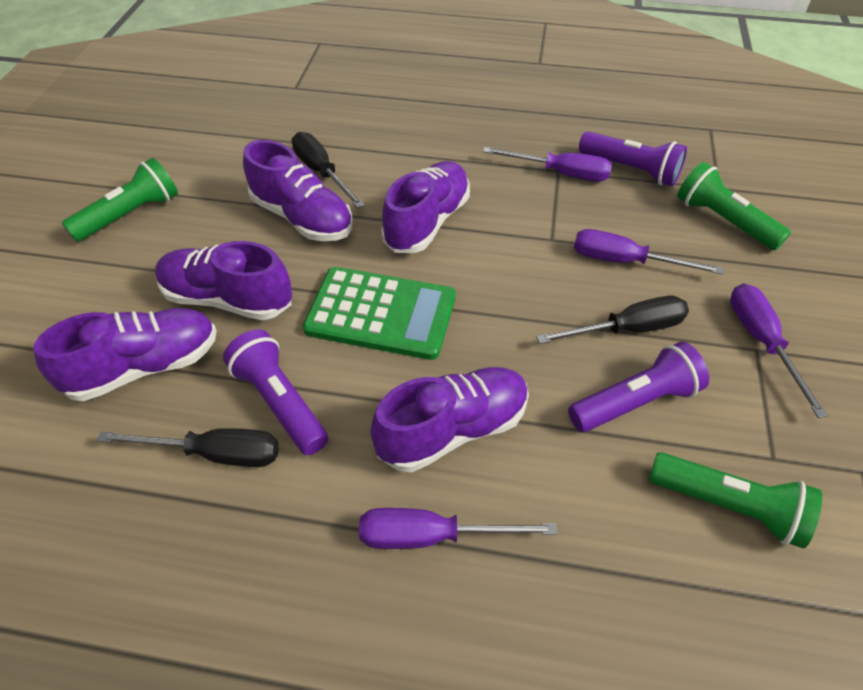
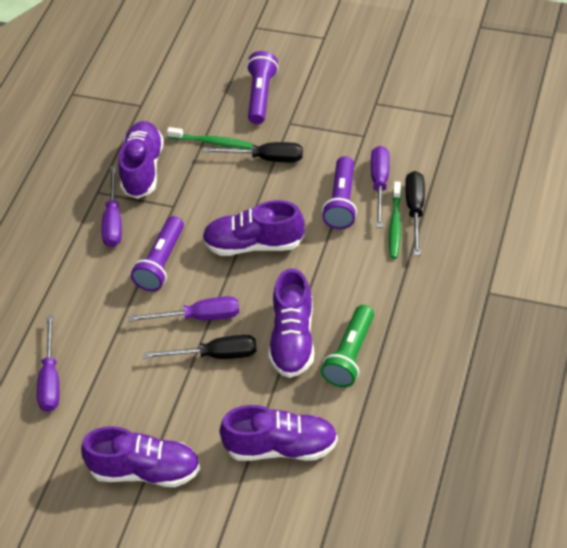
green calculator: [303,267,456,360] = 1 -> none = 0
green flashlight: [62,158,178,242] [649,452,822,549] [677,162,791,250] = 3 -> [321,305,374,387] = 1
green toothbrush: none = 0 -> [167,127,253,149] [389,181,402,259] = 2

